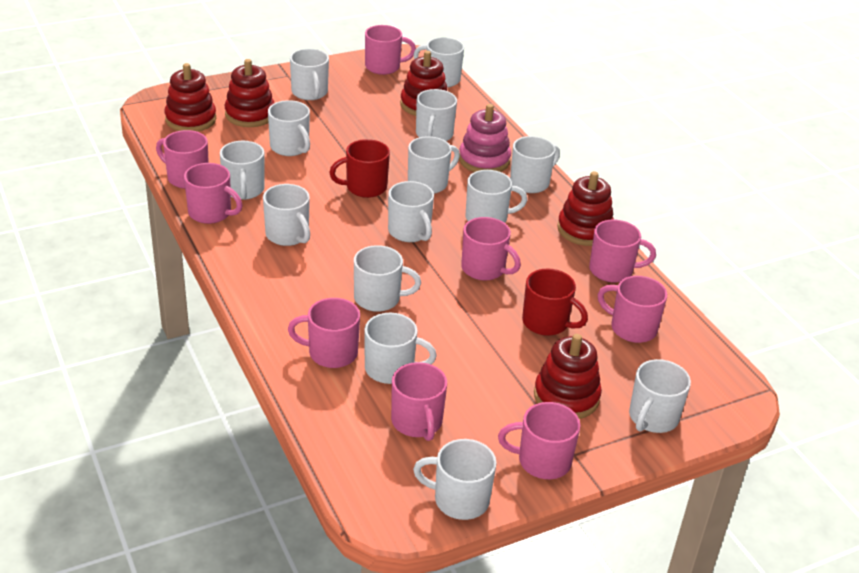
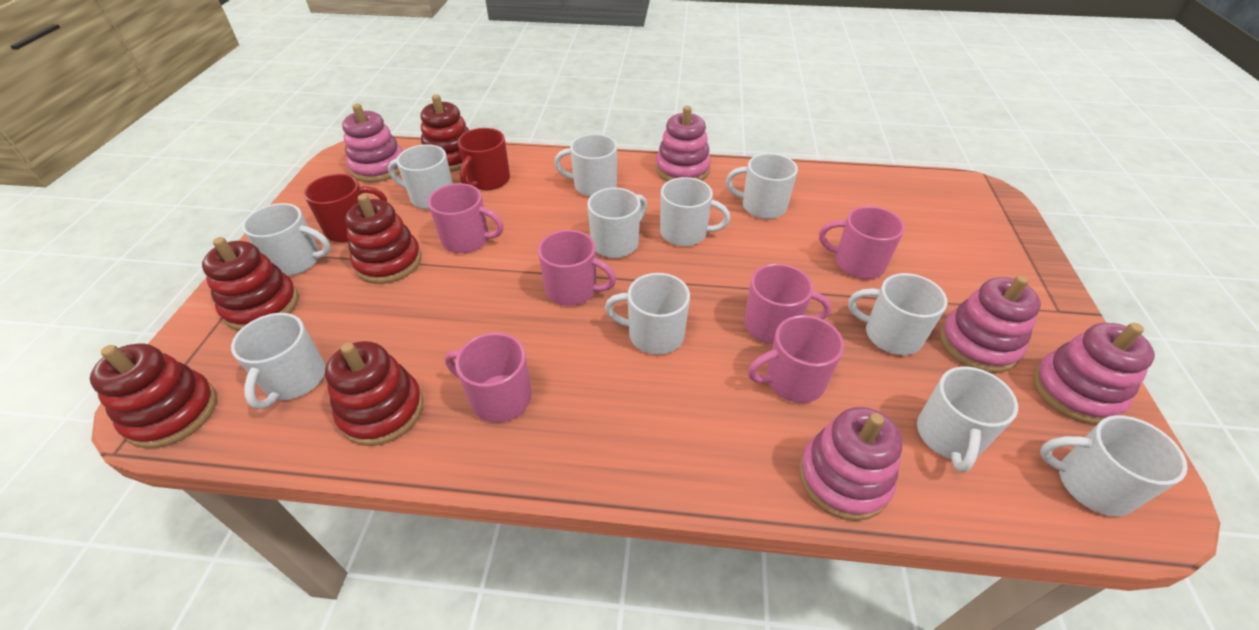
pink mug: [156,130,209,189] [184,163,243,224] [288,298,360,368] [365,25,416,75] [391,362,447,441] [461,217,521,281] [498,402,581,479] [589,219,656,283] [598,276,667,343] = 9 -> [428,183,504,253] [445,332,532,423] [538,230,616,306] [744,264,831,344] [748,315,844,403] [819,206,905,279] = 6
pink stacking toy: [459,104,511,172] = 1 -> [342,104,403,183] [655,106,711,182] [799,407,903,521] [940,275,1041,373] [1033,323,1155,425] = 5
white mug: [220,141,265,200] [263,184,310,246] [268,100,310,156] [290,48,329,100] [354,245,421,312] [364,313,437,384] [388,181,434,242] [408,136,460,194] [413,37,464,87] [413,439,497,520] [416,89,457,141] [466,170,527,223] [510,136,560,193] [629,359,691,433] = 14 -> [231,313,326,410] [242,203,331,276] [388,144,453,209] [554,134,617,197] [587,188,647,258] [605,273,690,355] [660,177,730,246] [726,153,798,219] [848,273,948,355] [917,367,1018,473] [1040,415,1188,517] = 11

